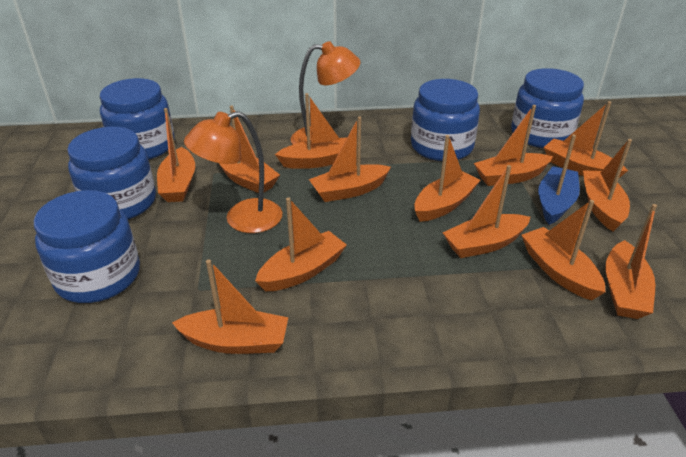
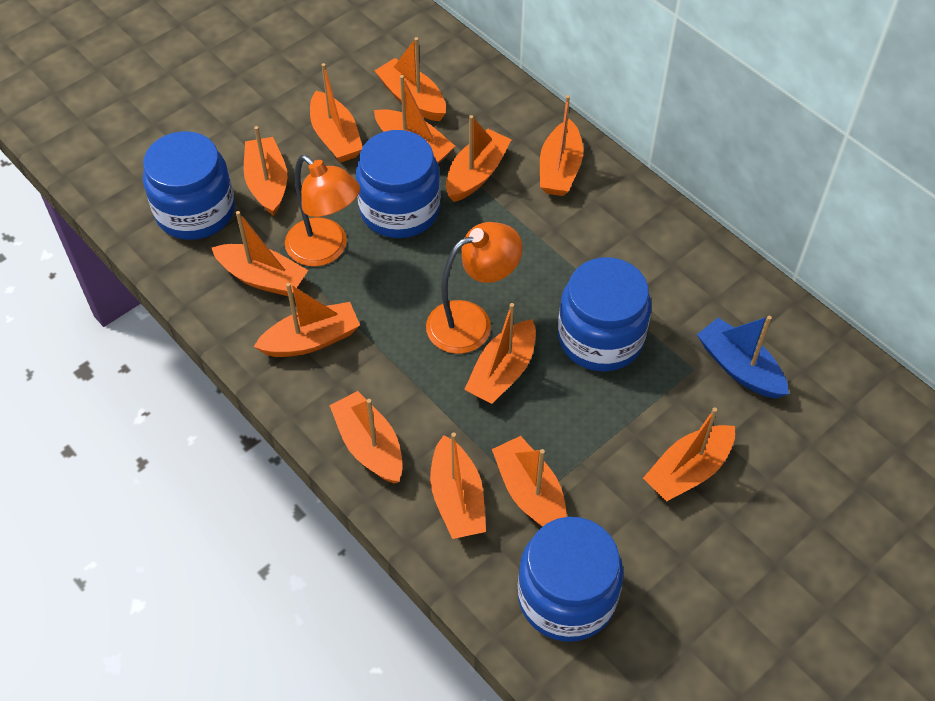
blue jar: [34,190,140,303] [67,127,156,219] [100,78,175,160] [411,79,480,161] [511,68,584,148] = 5 -> [143,131,235,240] [355,130,441,238] [518,517,623,642] [558,257,652,371] = 4

